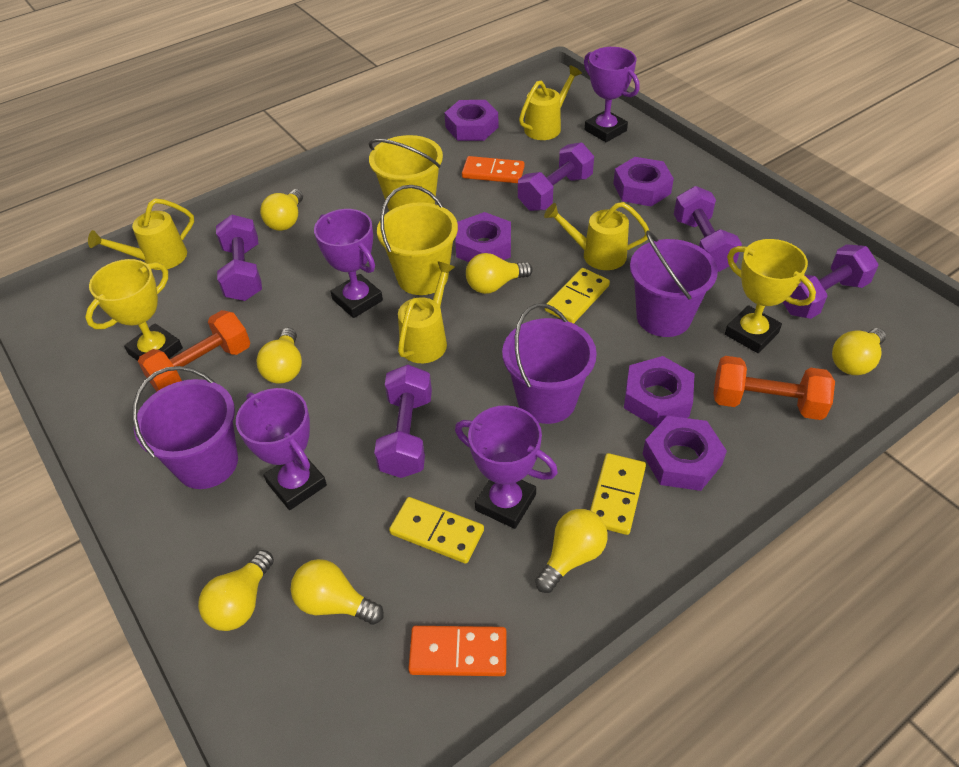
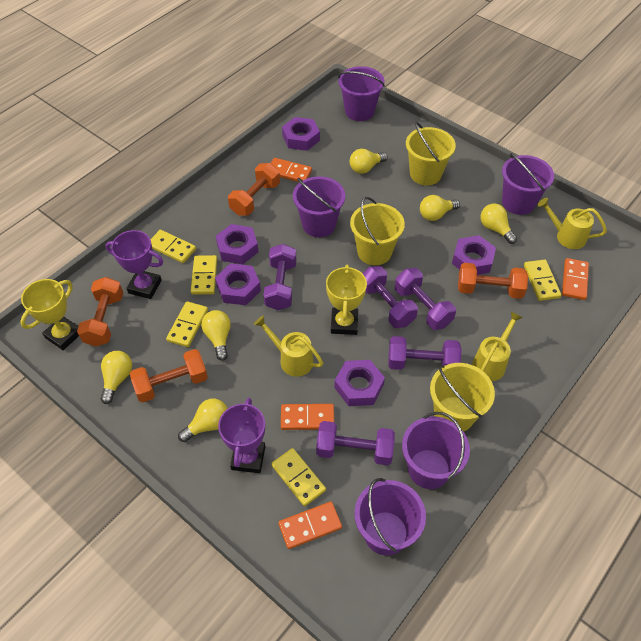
orange domino: [408,626,507,676] [462,156,525,183] = 2 -> [271,158,312,182] [278,502,342,549] [281,404,334,430] [562,258,589,300] = 4
orange dumbbell: [138,310,250,392] [714,356,835,420] = 2 -> [77,277,123,347] [130,349,208,402] [228,163,280,215] [458,263,528,299] = 4
purple bucket: [132,366,238,489] [502,304,597,424] [630,231,718,337] = 3 -> [293,177,345,237] [338,66,385,121] [355,478,426,556] [402,412,470,489] [502,153,554,215] = 5
purple trophy: [236,388,327,510] [314,209,383,318] [455,405,558,529] [584,47,640,142] = 4 -> [106,230,163,299] [218,398,265,473] = 2
yellow bucket: [369,135,443,211] [377,185,458,295] = 2 -> [350,197,405,265] [406,122,456,185] [430,363,495,432] = 3
yellow domino: [389,497,484,564] [545,268,610,324] [590,453,646,535] = 3 -> [151,230,196,263] [166,301,208,347] [191,255,217,295] [271,448,326,506] [524,259,561,301] = 5
yellow light bulb: [198,550,274,631] [256,328,302,384] [260,189,303,231] [290,559,384,625] [466,253,533,294] [535,509,608,593] [832,328,886,375] = 7 -> [100,351,132,404] [178,398,228,442] [201,310,231,361] [350,149,388,174] [420,195,460,221] [480,204,517,244] = 6
yellow watering can: [88,198,194,270] [398,261,455,363] [519,65,582,140] [544,202,649,270] = 4 -> [254,315,323,377] [472,312,523,381] [538,198,607,249] = 3

